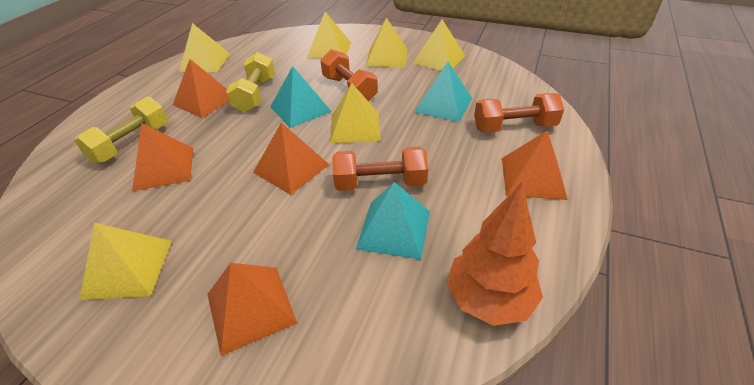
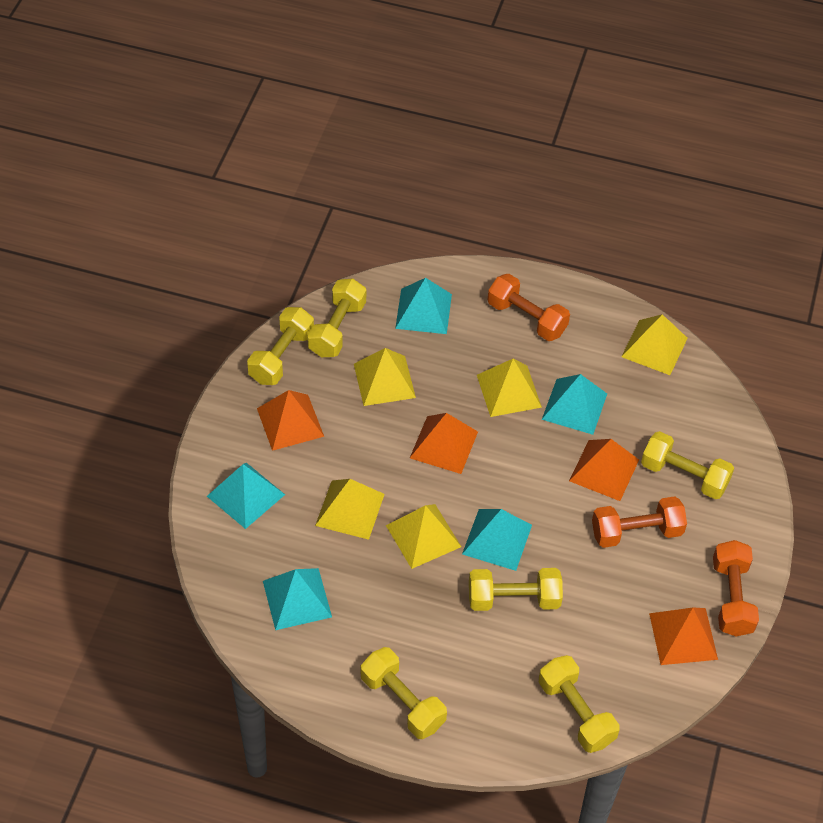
orange pyramid: [132,123,193,191] [173,59,229,118] [207,263,297,356] [253,123,330,195] [502,131,568,200] = 5 -> [257,390,324,451] [410,413,478,474] [569,439,639,501] [649,608,718,665] = 4
orange tree: [446,183,543,326] = 1 -> none = 0
turquoise pyramid: [270,66,332,128] [356,182,430,260] [414,61,472,122] = 3 -> [207,463,285,529] [263,568,332,630] [395,278,452,334] [462,509,532,571] [542,374,607,435] = 5
yellow dumbbell: [74,97,168,164] [226,52,275,113] = 2 -> [247,307,314,385] [308,279,366,357] [361,647,447,739] [469,568,563,611] [539,655,619,753] [641,431,734,499] = 6
yellow pyramid: [79,223,172,300] [179,23,230,72] [307,12,351,59] [330,83,381,144] [365,18,407,67] [412,19,465,71] = 6 -> [315,479,385,540] [354,348,416,406] [386,504,461,569] [477,359,542,417] [621,314,688,375] = 5

